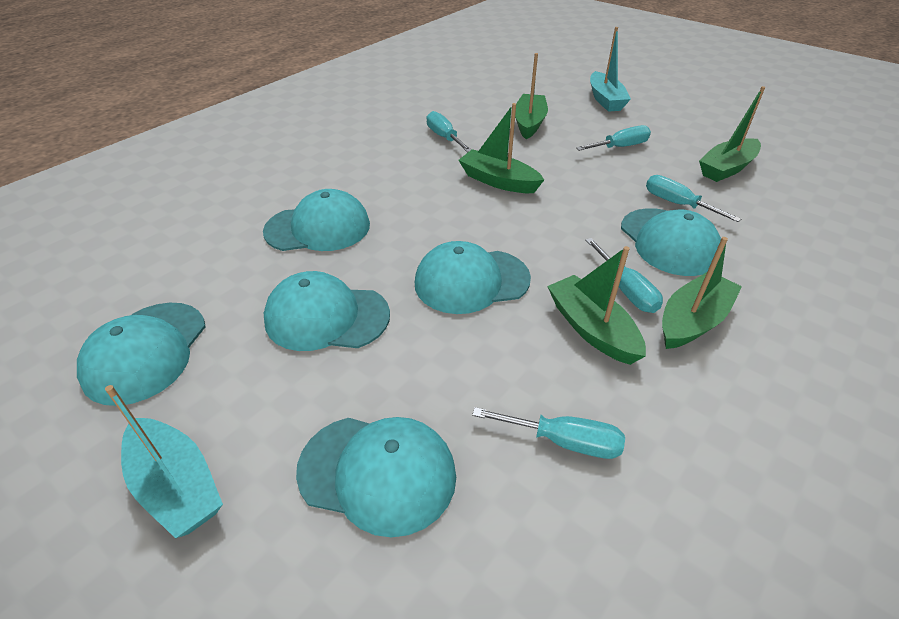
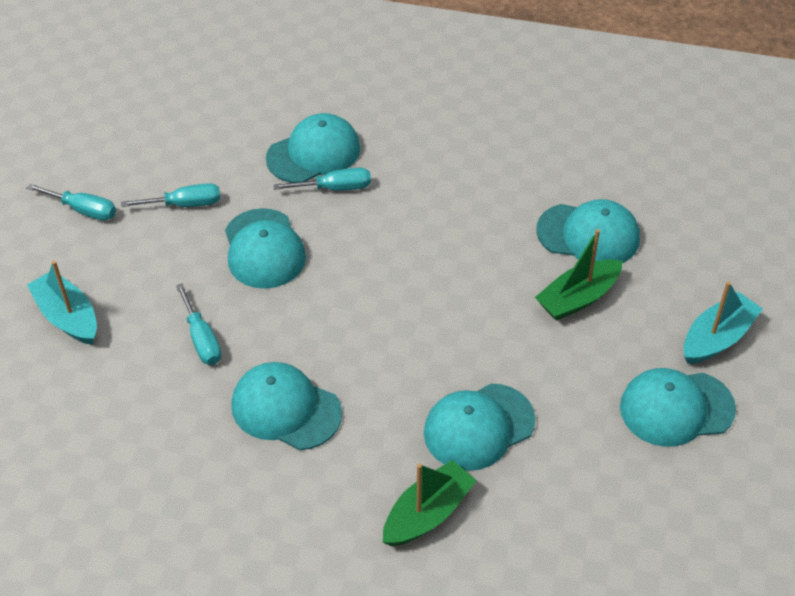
green boat: [458,103,544,193] [515,53,548,139] [547,246,646,365] [662,237,742,349] [699,86,765,182] = 5 -> [383,460,477,546] [535,229,622,321] = 2
turquoise screwdriver: [426,111,471,153] [472,407,625,459] [576,125,651,151] [585,238,663,313] [646,175,741,222] = 5 -> [26,184,116,220] [121,183,220,207] [176,283,221,365] [273,168,371,191] = 4

